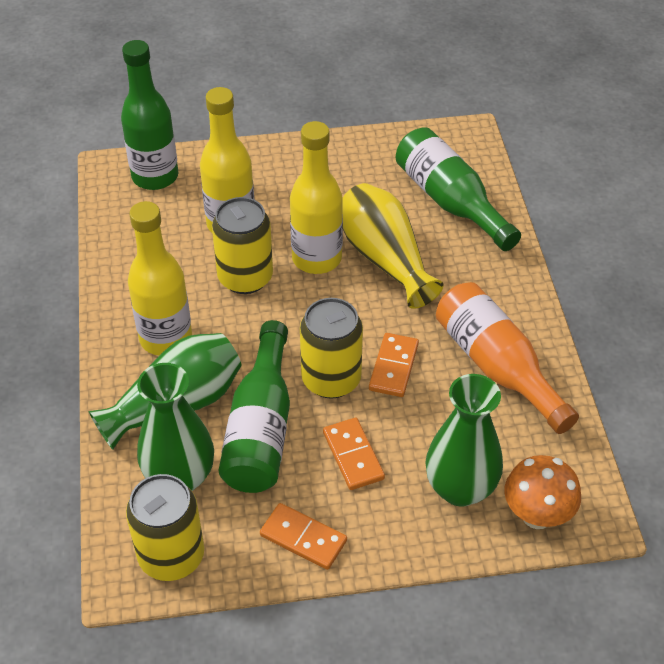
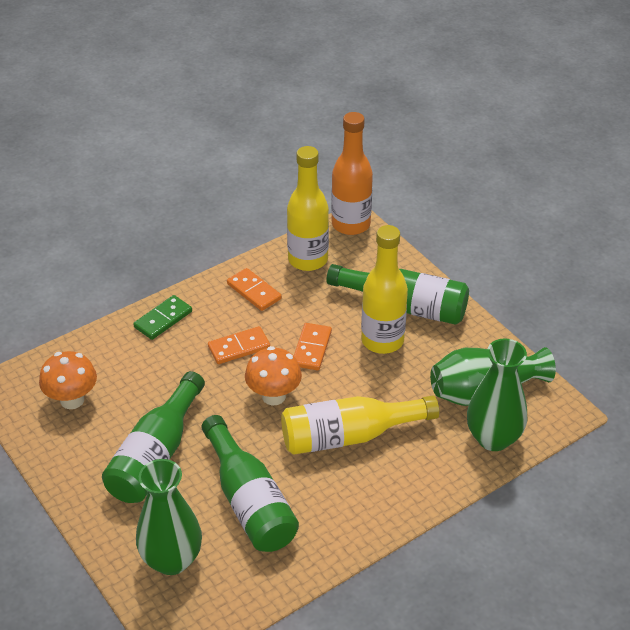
green domino: none = 0 -> [133,295,192,340] = 1
orange mushroom: [504,455,581,529] = 1 -> [39,351,97,409] [245,346,302,405] = 2
yellow can: [126,474,204,581] [212,197,273,294] [300,298,363,399] = 3 -> none = 0
yellow vase: [342,183,444,309] = 1 -> none = 0

